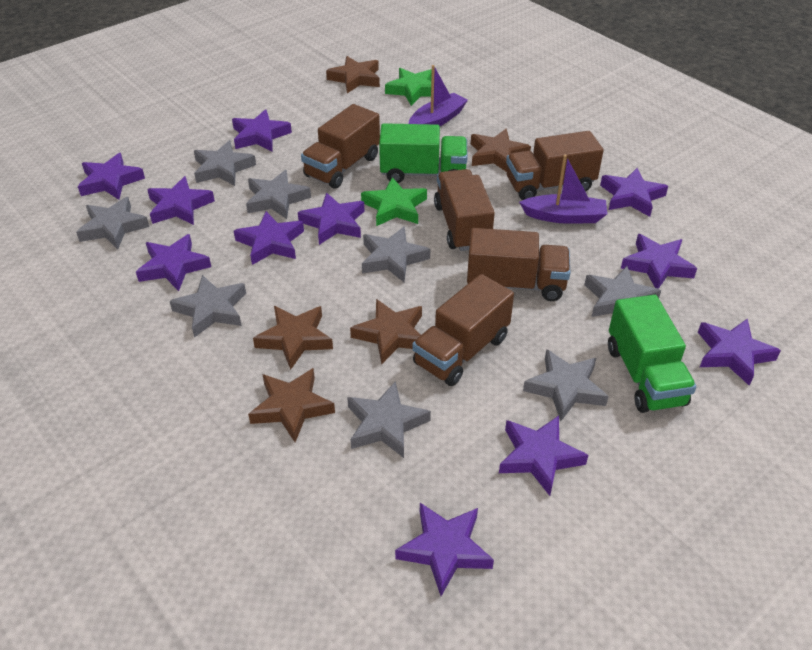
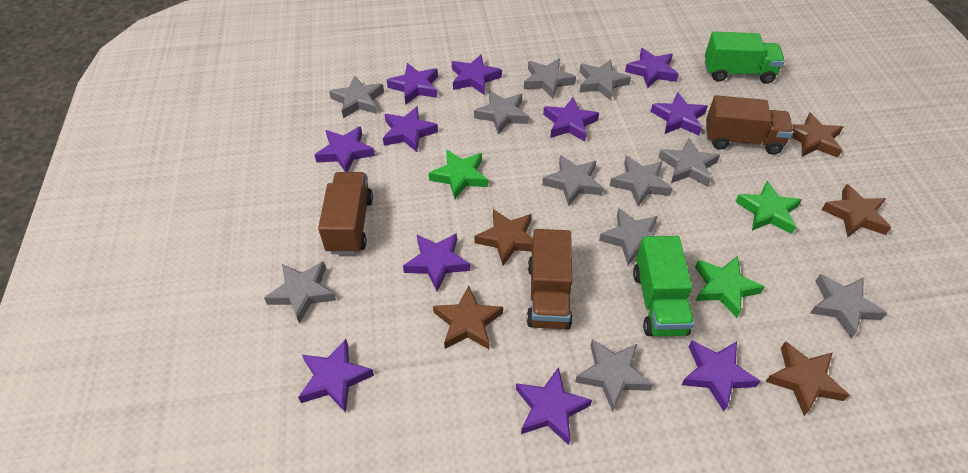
brown truck: [301,104,380,189] [412,274,514,386] [434,169,495,251] [467,228,570,301] [506,131,604,200] = 5 -> [318,172,373,254] [527,229,573,329] [706,95,793,155] = 3
green star: [361,177,427,226] [385,68,432,106] = 2 -> [429,149,488,199] [695,256,765,318] [735,181,802,234] = 3
grey star: [76,197,149,249] [170,275,246,338] [194,140,256,186] [246,170,311,219] [347,381,431,458] [362,226,430,282] [523,349,609,421] [584,266,661,317] = 8 -> [264,261,336,324] [329,75,384,118] [474,91,529,135] [524,58,576,99] [542,155,603,206] [575,339,653,412] [579,60,631,101] [599,208,658,265] [610,156,673,206] [658,138,720,187] [810,274,887,338] = 11
purple boat: [409,65,468,126] [519,155,607,224] = 2 -> none = 0

